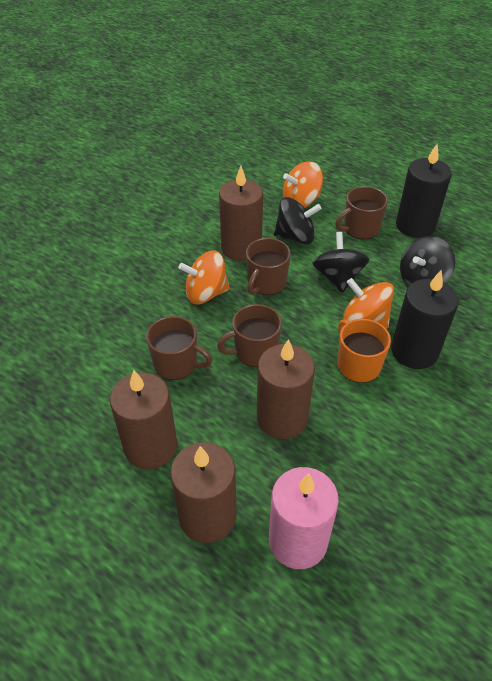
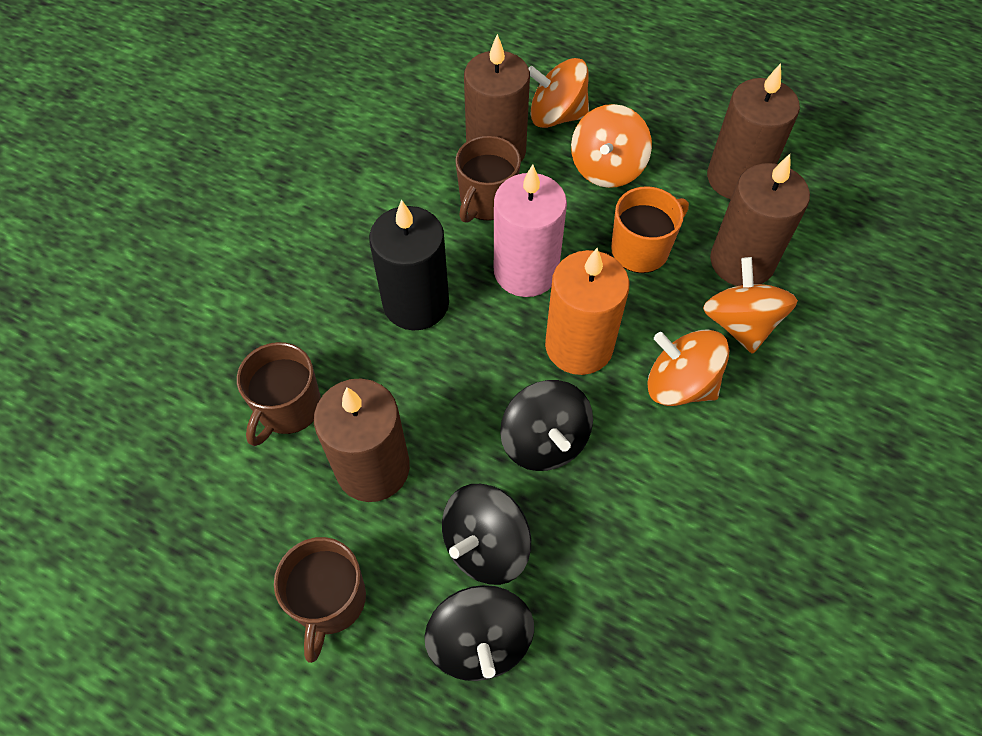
black candle: [391,270,459,369] [396,144,452,238] = 2 -> [369,199,449,331] = 1
brown mug: [146,316,212,380] [217,304,282,367] [246,238,291,295] [335,186,388,240] = 4 -> [237,342,321,446] [274,537,366,663] [455,136,521,223] = 3
orange candle: none = 0 -> [545,248,629,375] = 1
orange spinning top: [178,251,230,305] [283,161,323,208] [343,278,394,329] = 3 -> [528,58,589,128] [571,104,652,188] [647,329,729,406] [703,257,798,354] = 4

